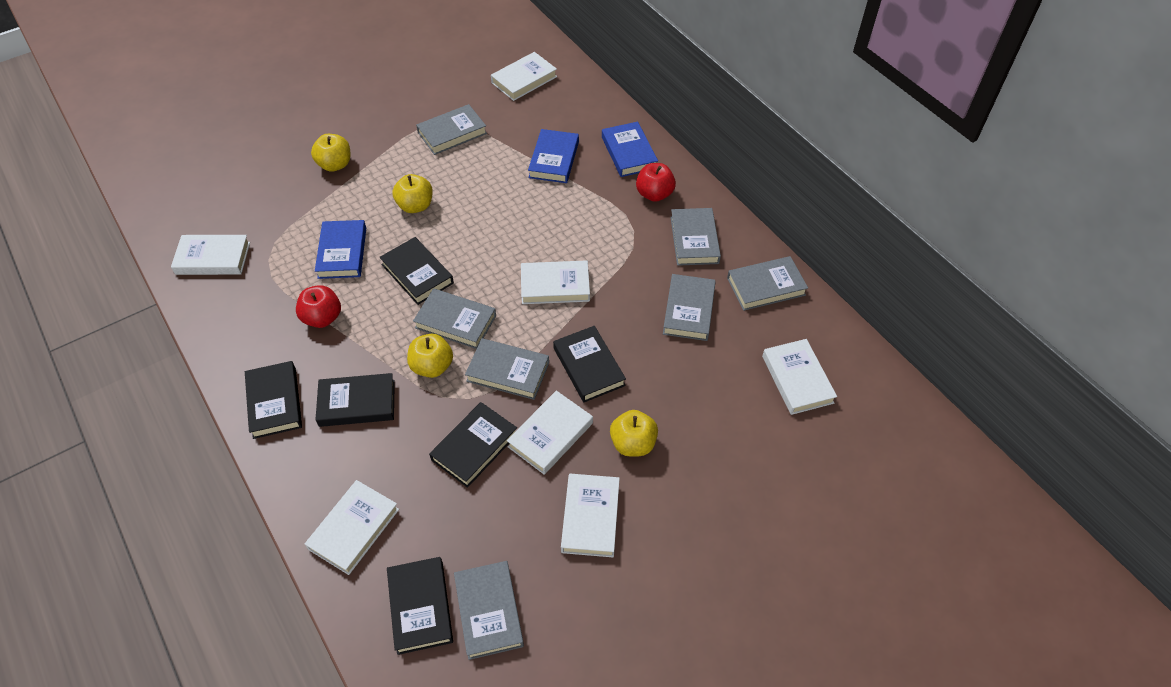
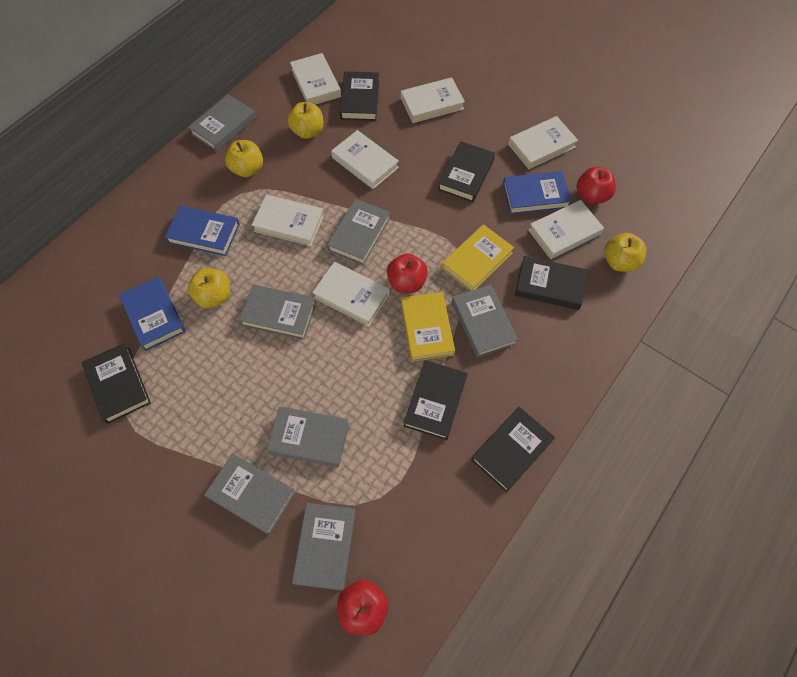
red apple: [296,285,341,328] [636,163,676,202] = 2 -> [337,579,388,635] [387,253,428,293] [577,166,616,204] = 3
yellow book: none = 0 -> [401,292,455,362] [442,224,514,291] = 2

